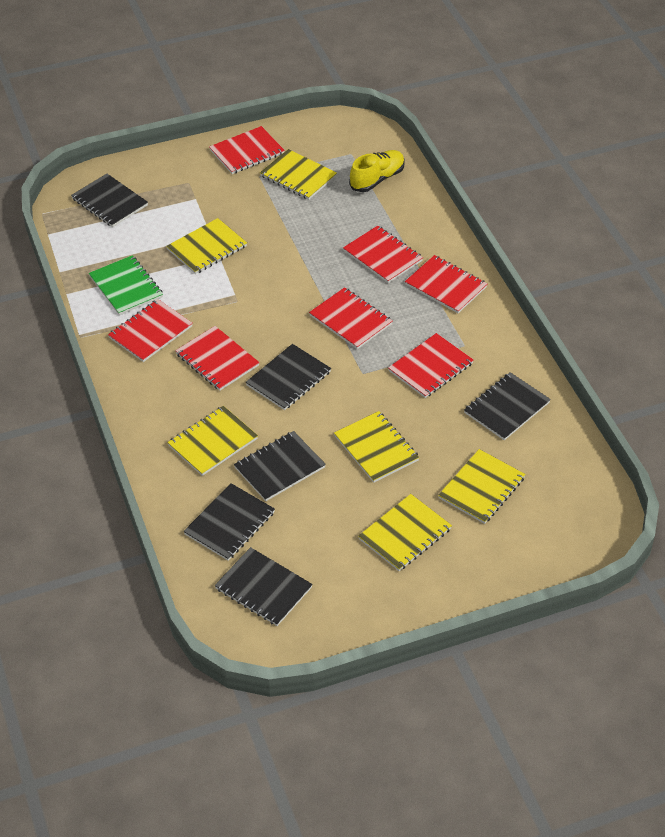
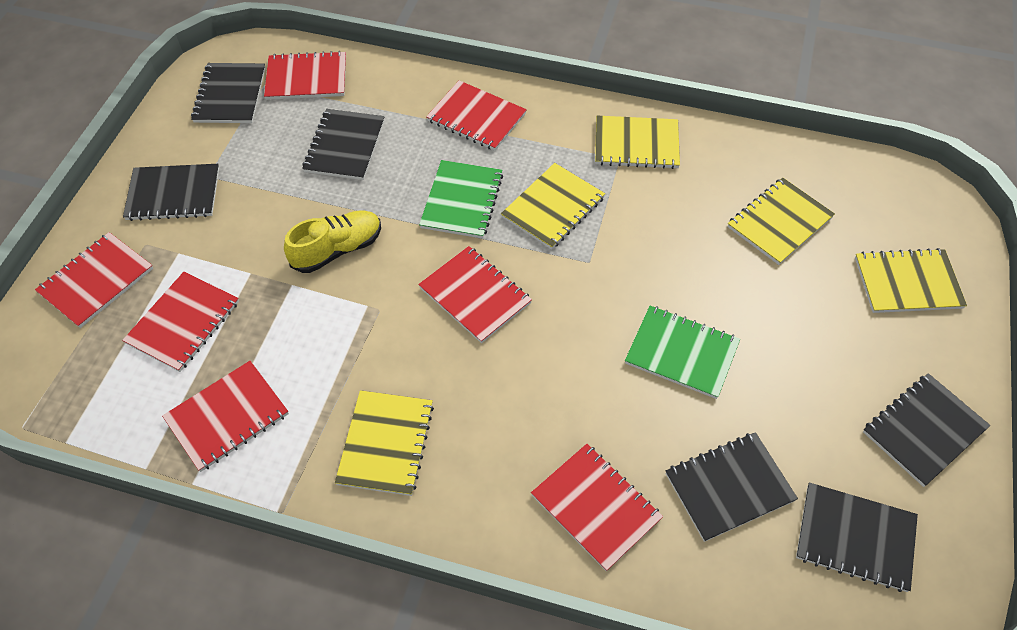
green notebook: [89,255,163,315] = 1 -> [419,160,503,239] [625,306,740,399] = 2
yellow notebook: [166,218,247,274] [167,406,258,476] [260,149,337,200] [334,411,419,483] [358,494,452,571] [438,449,525,524] = 6 -> [335,390,434,496] [501,163,605,250] [595,116,680,169] [728,178,835,265] [855,248,967,313] = 5

